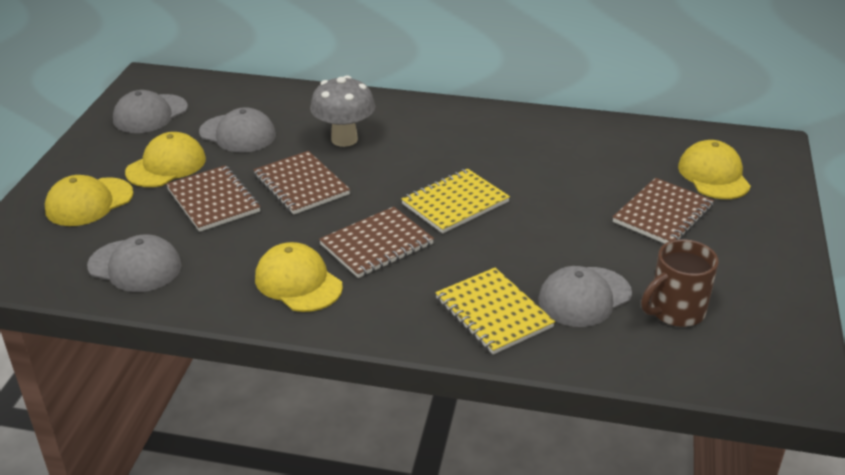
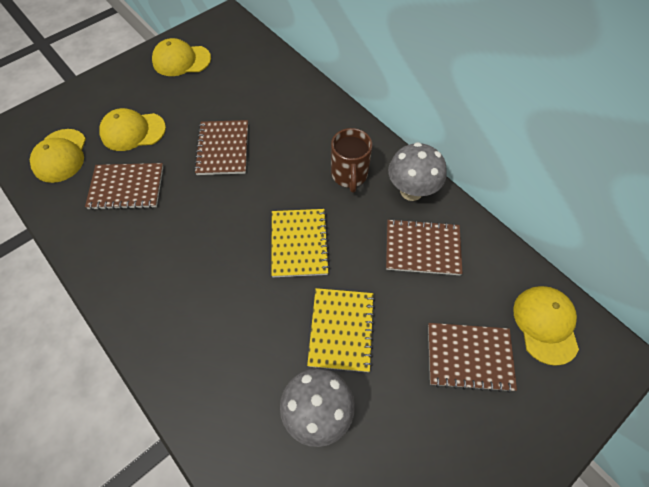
grey cap: [87,235,182,292] [113,90,188,133] [199,107,276,153] [538,266,632,327] = 4 -> none = 0
grey mushroom: [310,75,375,147] = 1 -> [280,368,355,447] [388,142,447,201] = 2

